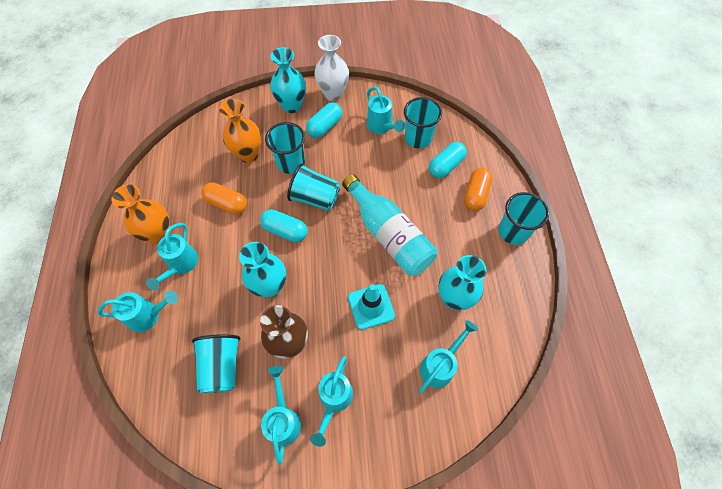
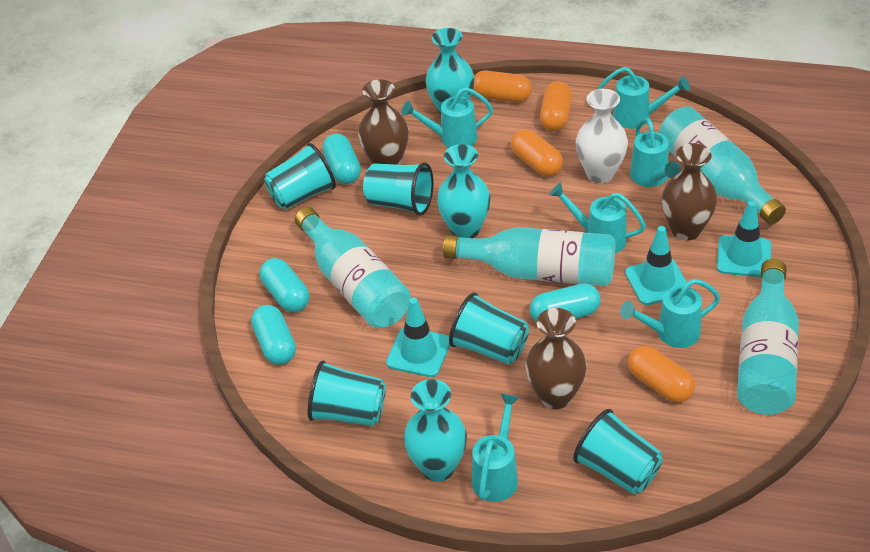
brown vase: [260,305,308,359] = 1 -> [358,79,409,165] [525,308,587,409] [662,143,717,240] = 3
orange capsule: [201,182,247,215] [464,168,492,211] = 2 -> [473,71,532,102] [511,129,563,176] [540,81,572,131] [628,346,695,403] = 4
orange vase: [111,184,170,244] [219,99,261,163] = 2 -> none = 0
turquoise bottle: [342,174,437,276] = 1 -> [295,207,411,328] [443,227,616,286] [659,107,786,225] [737,259,799,415] = 4
turquoise capsule: [260,209,307,242] [306,102,342,138] [429,142,467,178] = 3 -> [251,305,296,365] [260,258,309,312] [322,133,361,184] [530,283,601,322] = 4
turquoise traffic cone: [348,284,395,330] = 1 -> [386,298,450,377] [625,226,687,305] [717,201,772,277] = 3

